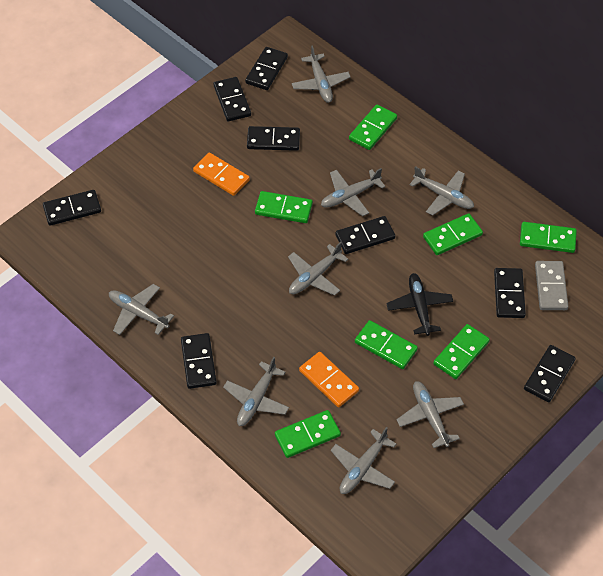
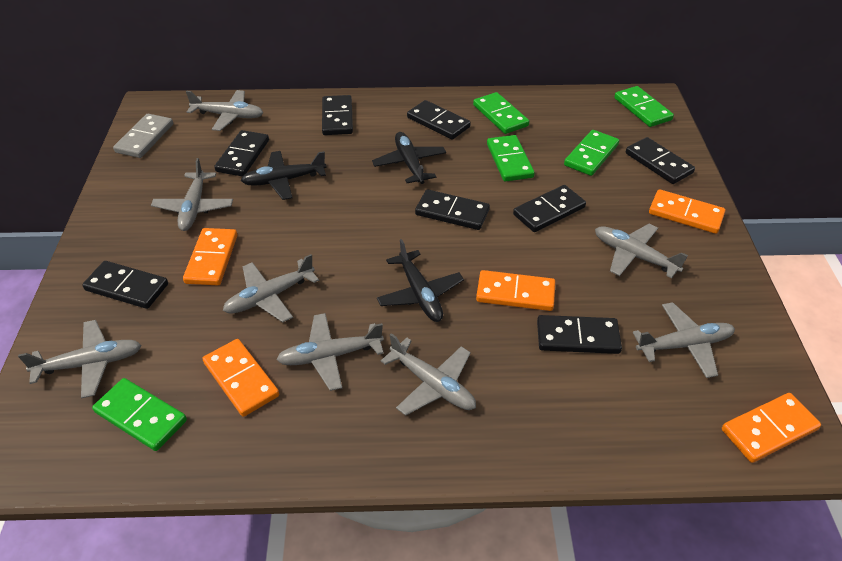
black plane: [386,273,453,336] = 1 -> [241,151,327,200] [372,132,446,184] [377,239,464,322] = 3
green domino: [255,191,313,223] [275,410,341,458] [349,104,397,150] [355,320,418,369] [423,213,483,255] [433,324,490,379] [520,222,577,253] = 7 -> [92,378,187,451] [473,92,529,134] [487,135,535,182] [564,130,619,176] [614,86,674,127] = 5
orange domino: [193,153,250,196] [299,352,359,407] = 2 -> [183,228,237,285] [203,339,279,417] [476,270,555,311] [649,189,726,234] [722,393,821,463] = 5

